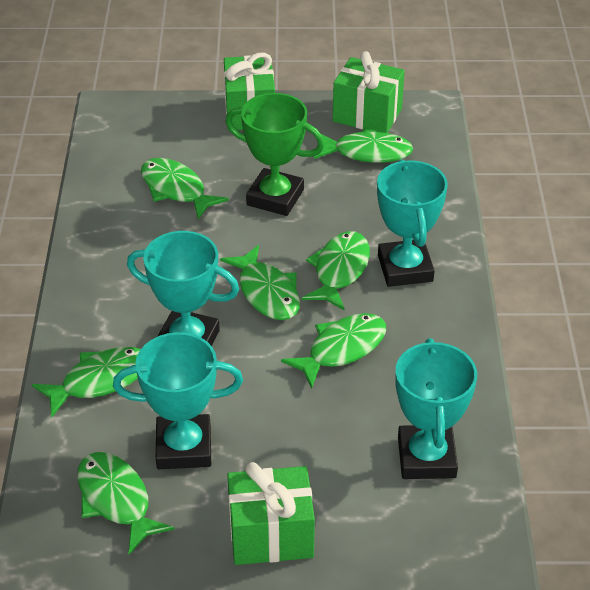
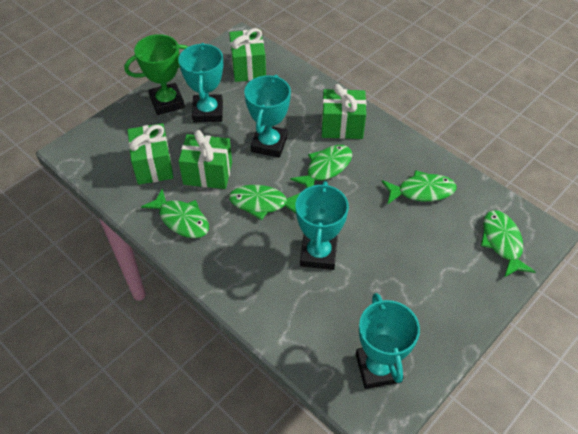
green fish: [32,347,141,418] [77,452,175,554] [141,158,229,219] [220,245,300,320] [281,313,386,388] [302,231,370,310] [314,127,413,163] = 7 -> [141,189,209,238] [229,185,300,220] [290,145,352,188] [382,170,456,205] [481,210,535,277] = 5
green gift: [224,53,275,130] [227,462,315,565] [333,51,405,133] = 3 -> [127,123,174,185] [179,130,232,189] [229,28,266,82] [321,84,366,139] = 4

